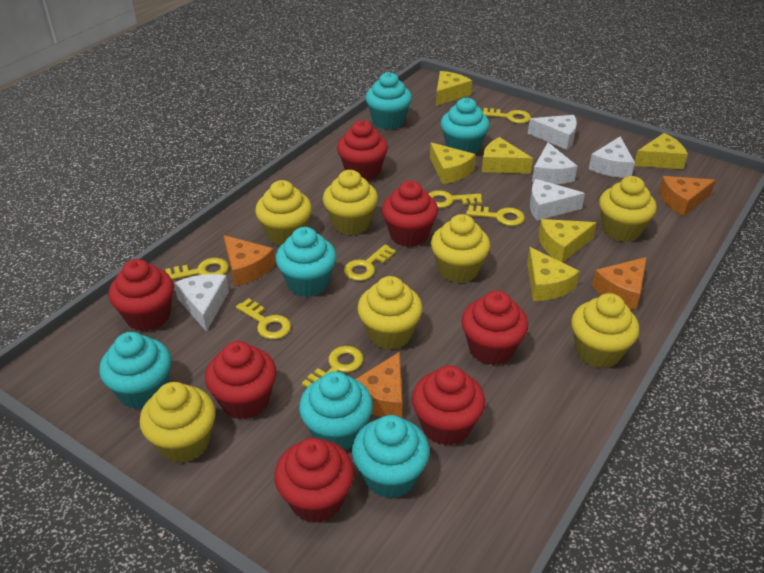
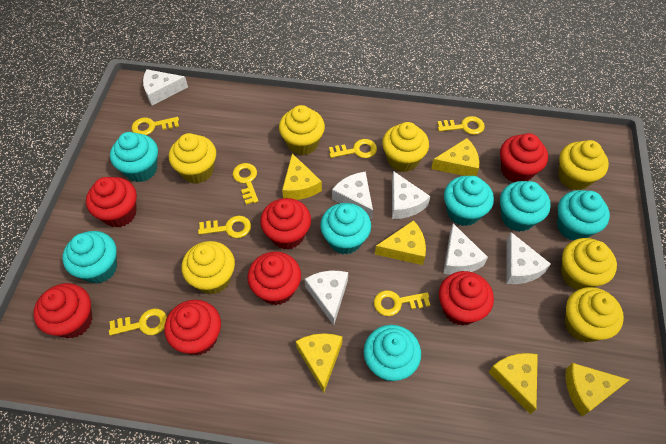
orange cheese: [224,235,275,286] [355,352,403,418] [592,257,647,310] [659,176,716,216] = 4 -> none = 0
turquoise cupcake: [99,332,171,410] [276,227,336,297] [299,371,373,450] [352,415,430,499] [365,72,412,130] [441,98,490,154] = 6 -> [63,231,117,284] [110,132,158,182] [320,203,371,254] [364,325,421,381] [444,176,494,226] [500,181,551,232] [557,190,610,241] = 7
white cheese: [174,274,229,332] [528,115,577,150] [530,179,585,221] [532,142,577,184] [589,137,635,178] = 5 -> [143,69,188,106] [304,271,348,325] [332,172,373,219] [392,171,430,219] [443,223,488,275] [506,232,551,284] = 6

